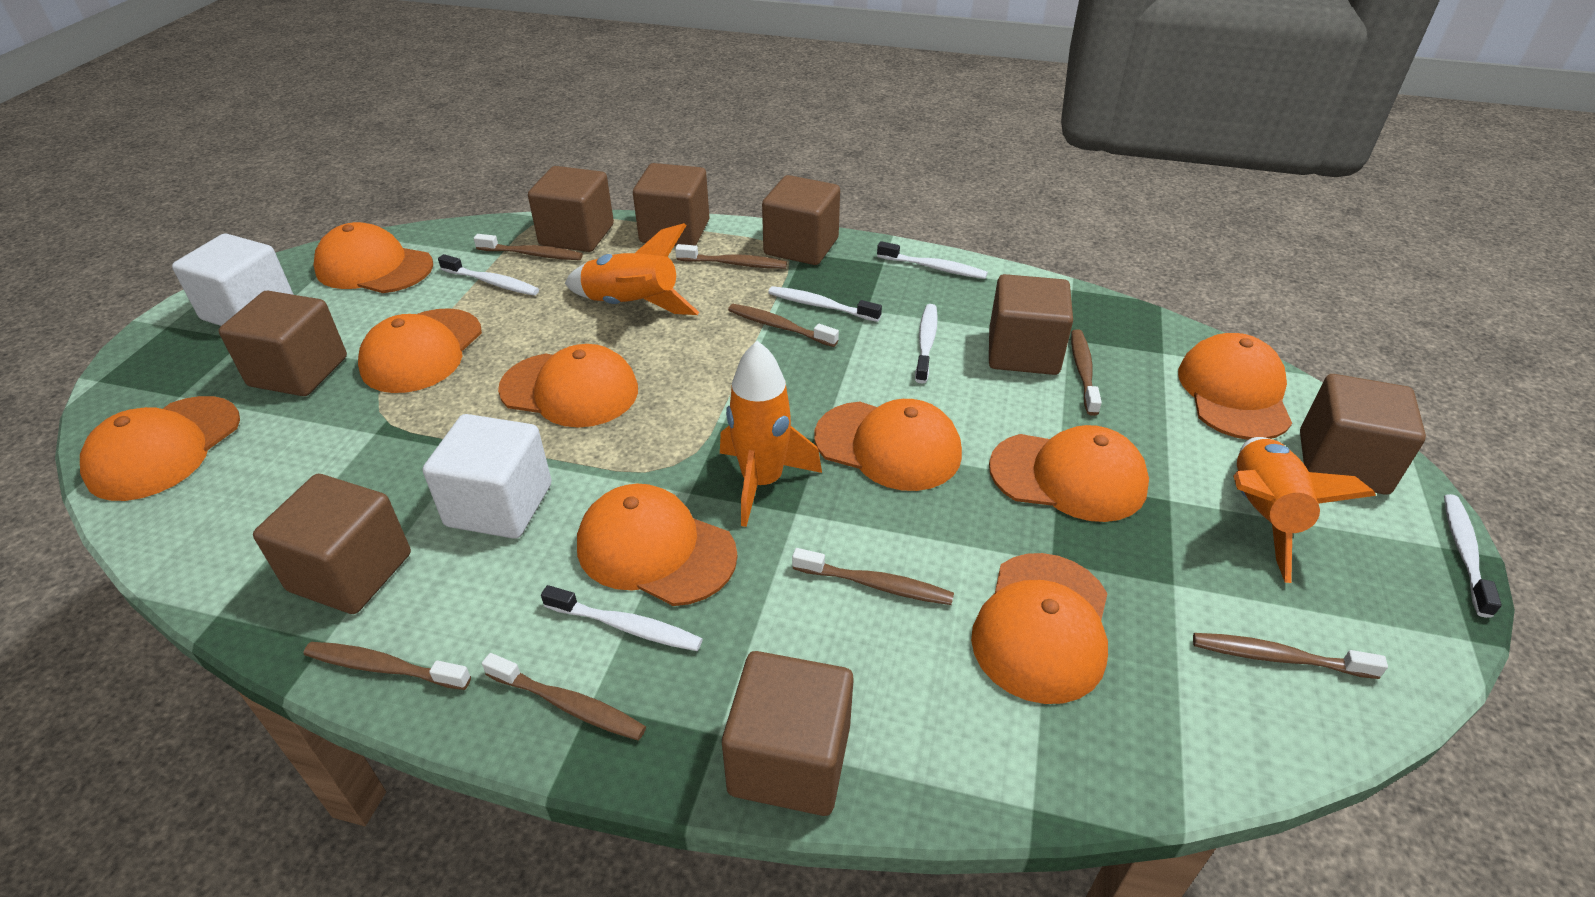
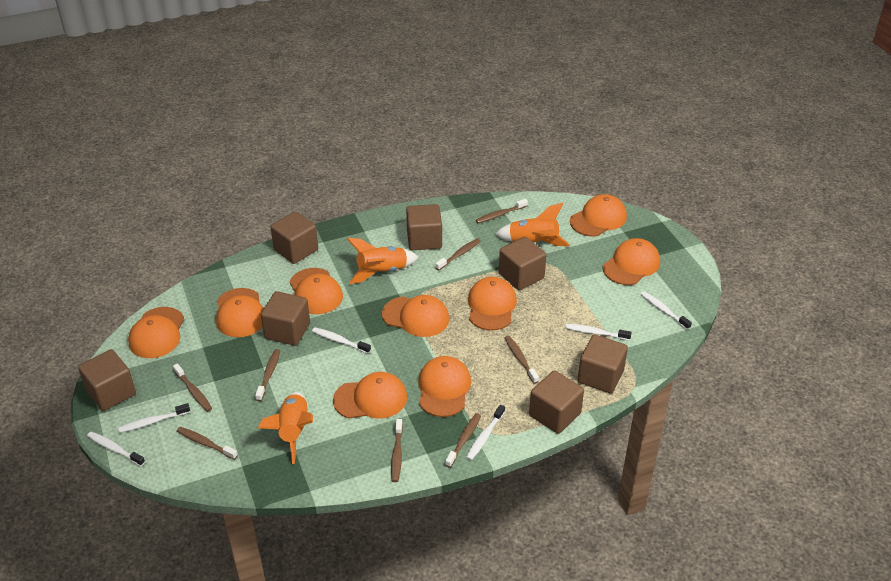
brown cube: [219,291,347,396] [253,474,411,614] [528,166,614,252] [633,163,709,246] [722,651,854,816] [762,175,840,265] [989,274,1073,375] [1300,374,1426,495] = 8 -> [78,349,136,411] [261,291,310,346] [270,211,318,264] [406,204,442,250] [499,237,546,291] [529,370,584,434] [578,334,628,393] = 7
white cube: [172,233,294,326] [423,414,552,539] = 2 -> none = 0

